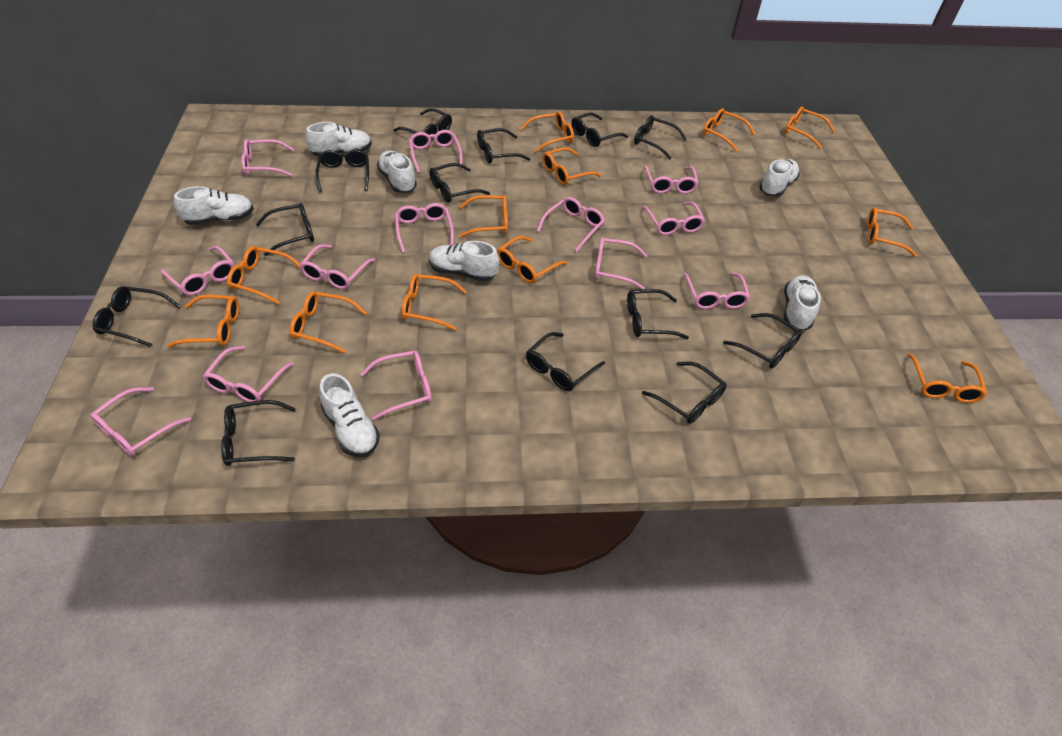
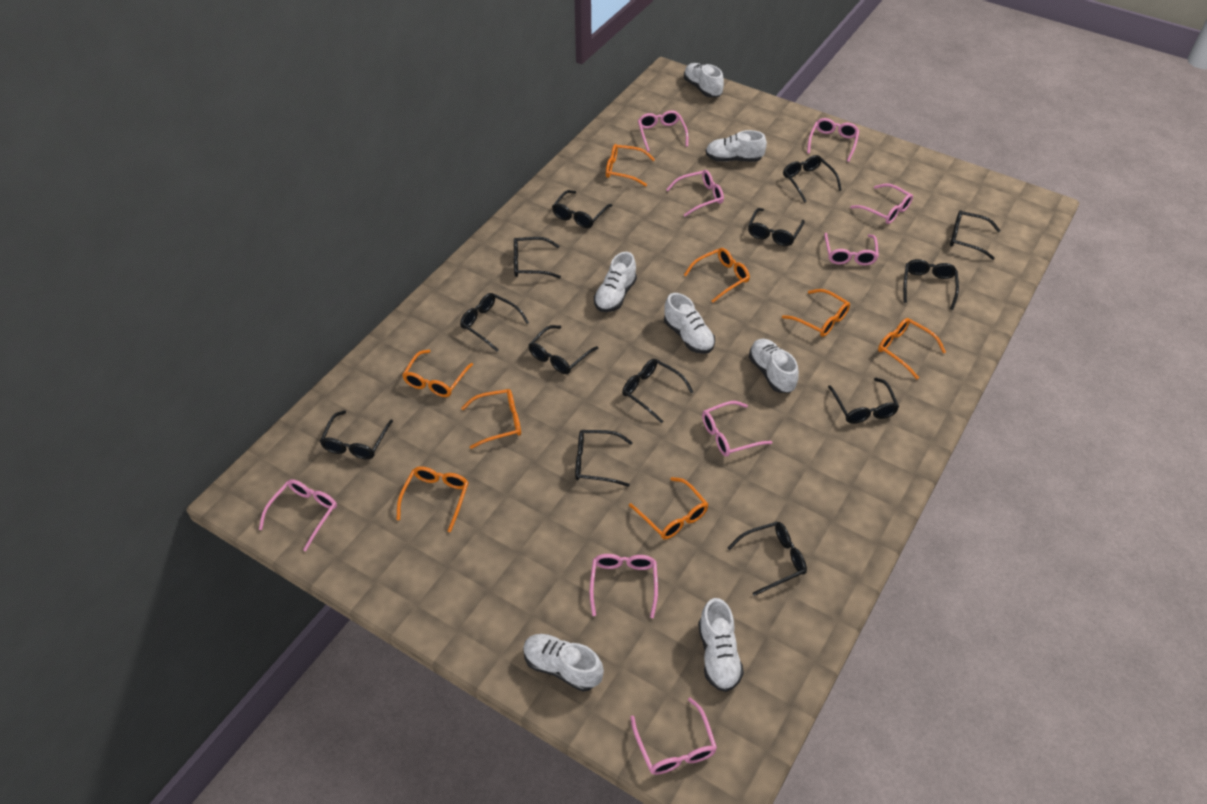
orange glasses: [167,295,239,348] [227,246,300,304] [290,291,367,353] [402,274,467,331] [459,195,508,238] [497,236,567,283] [520,111,574,152] [542,147,602,185] [703,108,755,152] [785,106,835,149] [867,207,917,257] [907,353,987,403] = 12 -> [397,466,469,532] [402,350,473,397] [461,389,521,449] [606,144,655,187] [629,477,708,539] [684,248,750,303] [782,289,850,337] [878,318,946,379] = 8
pink glasses: [90,387,191,456] [161,246,235,295] [203,346,294,402] [241,139,294,176] [299,244,375,289] [361,351,432,420] [395,203,454,253] [409,130,462,173] [537,197,605,252] [595,237,648,290] [642,202,705,235] [644,166,699,194] [683,272,750,309] = 13 -> [259,479,337,551] [590,554,658,618] [630,697,717,775] [638,110,688,152] [666,170,724,217] [702,401,772,457] [807,118,859,162] [824,233,879,265] [850,183,913,224] = 9

